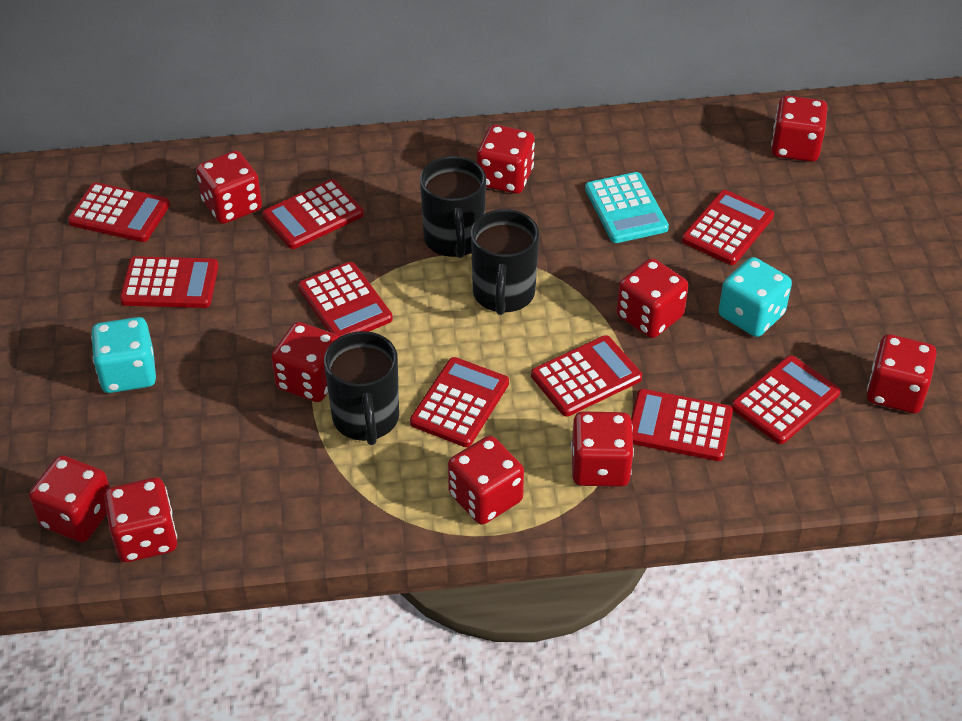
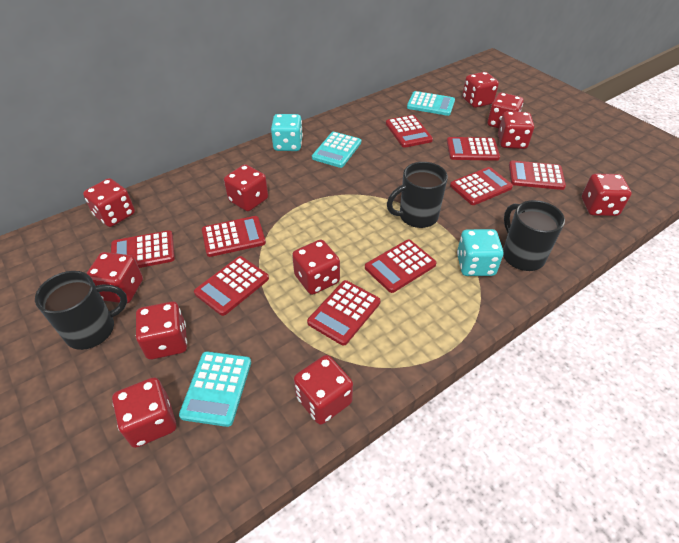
red dice: [29,455,110,542] [104,477,177,562] [196,150,262,224] [271,322,339,402] [448,436,524,524] [477,125,535,194] [571,411,634,487] [617,258,688,338] [771,95,828,162] [867,334,937,414] = 10 -> [83,178,135,227] [86,252,143,303] [112,377,176,448] [136,301,187,360] [224,164,268,211] [292,240,340,295] [294,355,353,425] [462,72,499,108] [487,93,523,129] [498,111,534,149] [582,174,632,216] = 11
turquoise calculator: [585,172,669,243] = 1 -> [179,351,251,427] [312,132,361,168] [407,91,455,116] = 3

